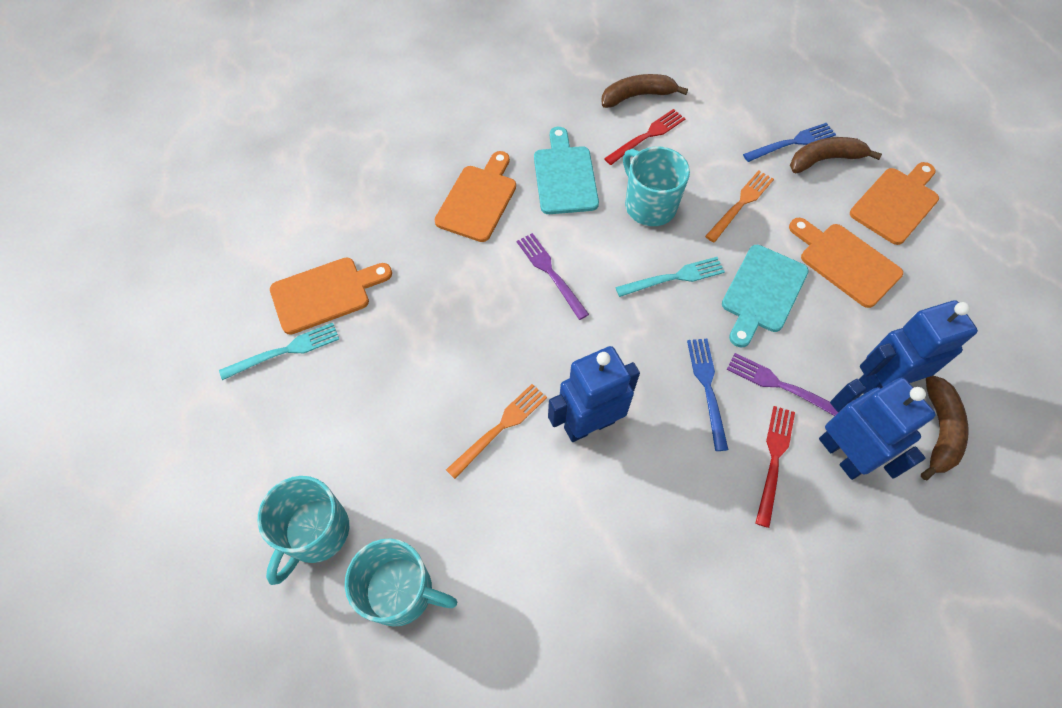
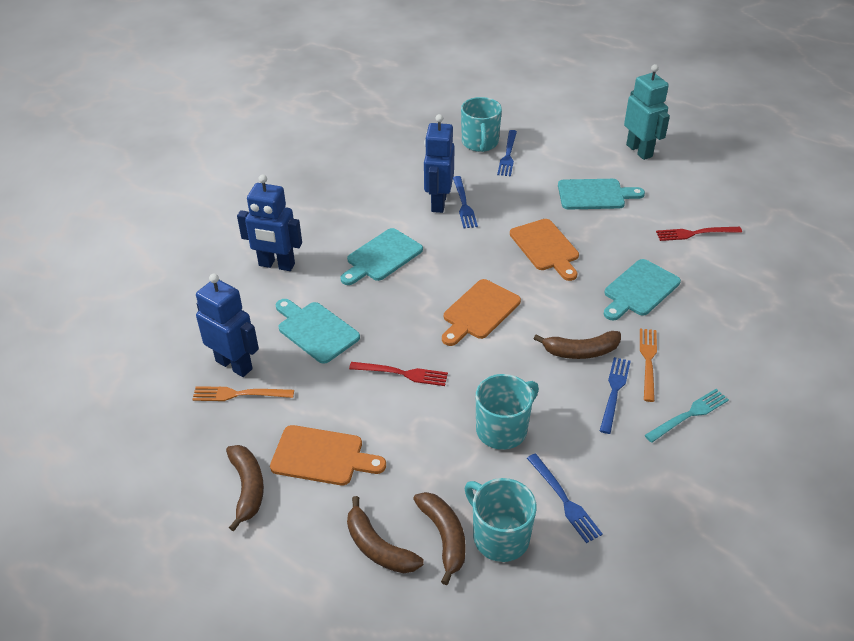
blue fork: [687,339,728,451] [743,123,836,162] = 2 -> [453,176,478,228] [497,130,517,176] [527,453,603,543] [600,357,631,434] = 4
brown banana: [601,74,688,108] [790,137,882,173] [921,376,968,480] = 3 -> [226,445,264,531] [347,496,423,573] [413,492,466,585] [534,331,621,359] = 4
orange cutting board: [270,257,392,335] [434,151,516,242] [789,218,903,308] [850,162,939,245] = 4 -> [270,425,386,485] [442,279,521,346] [510,219,579,281] = 3
purple fork: [517,233,589,320] [726,353,838,416] = 2 -> none = 0
turquoise cutting board: [534,127,599,214] [722,245,809,347] = 2 -> [276,299,360,364] [340,228,423,285] [558,179,645,209] [604,259,681,321] = 4
turquoise fork: [219,323,339,380] [615,257,725,297] = 2 -> [645,389,729,443] = 1
turquoise robot: none = 0 -> [624,64,670,160] = 1

